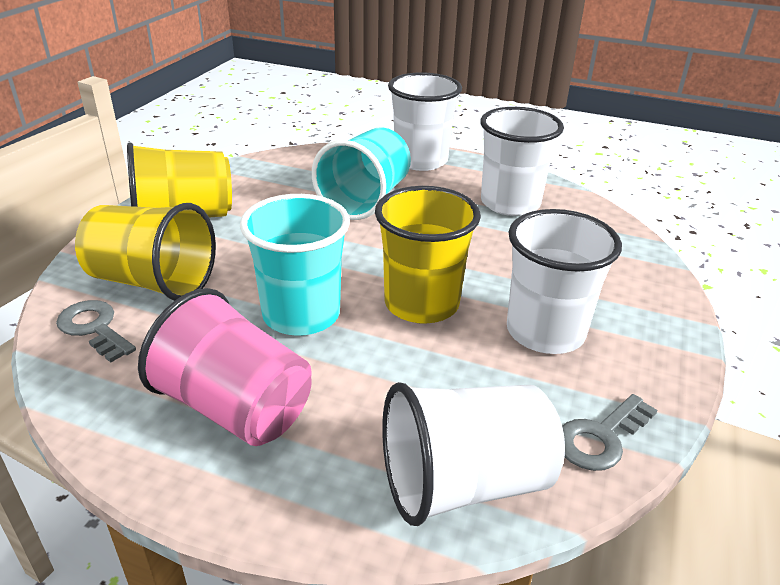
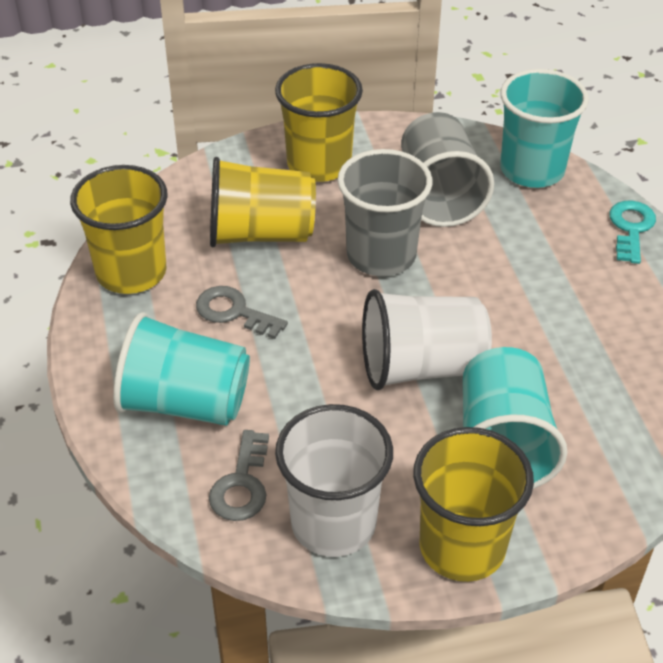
grey cup: none = 0 -> [337,149,433,276] [401,112,494,227] = 2
pink cup: [138,288,312,446] = 1 -> none = 0
turquoise cup: [240,194,350,336] [312,127,411,220] = 2 -> [113,312,250,426] [463,347,567,489] [500,69,589,188] = 3
turquoise key: none = 0 -> [609,201,656,264] = 1
white cup: [382,382,565,526] [388,73,462,171] [480,107,564,216] [507,209,622,354] = 4 -> [275,404,393,557] [362,289,492,390] = 2
yellow cup: [75,203,216,301] [127,142,232,218] [375,186,481,324] = 3 -> [70,165,168,294] [210,157,316,247] [275,63,363,182] [413,427,534,582] = 4

